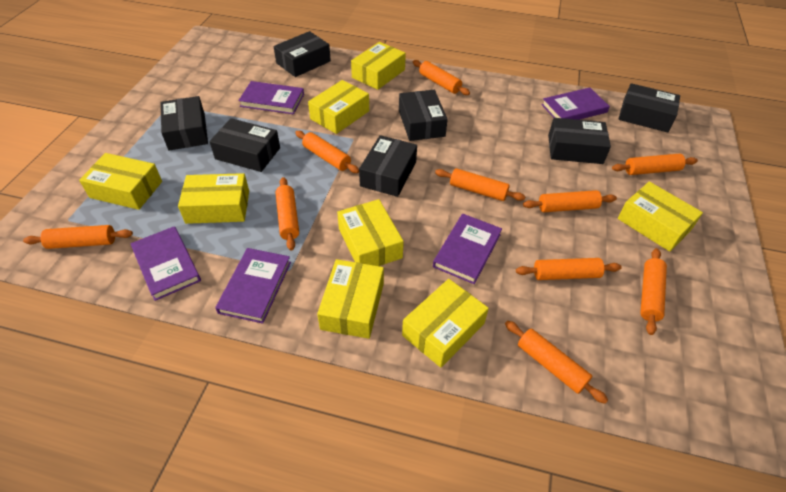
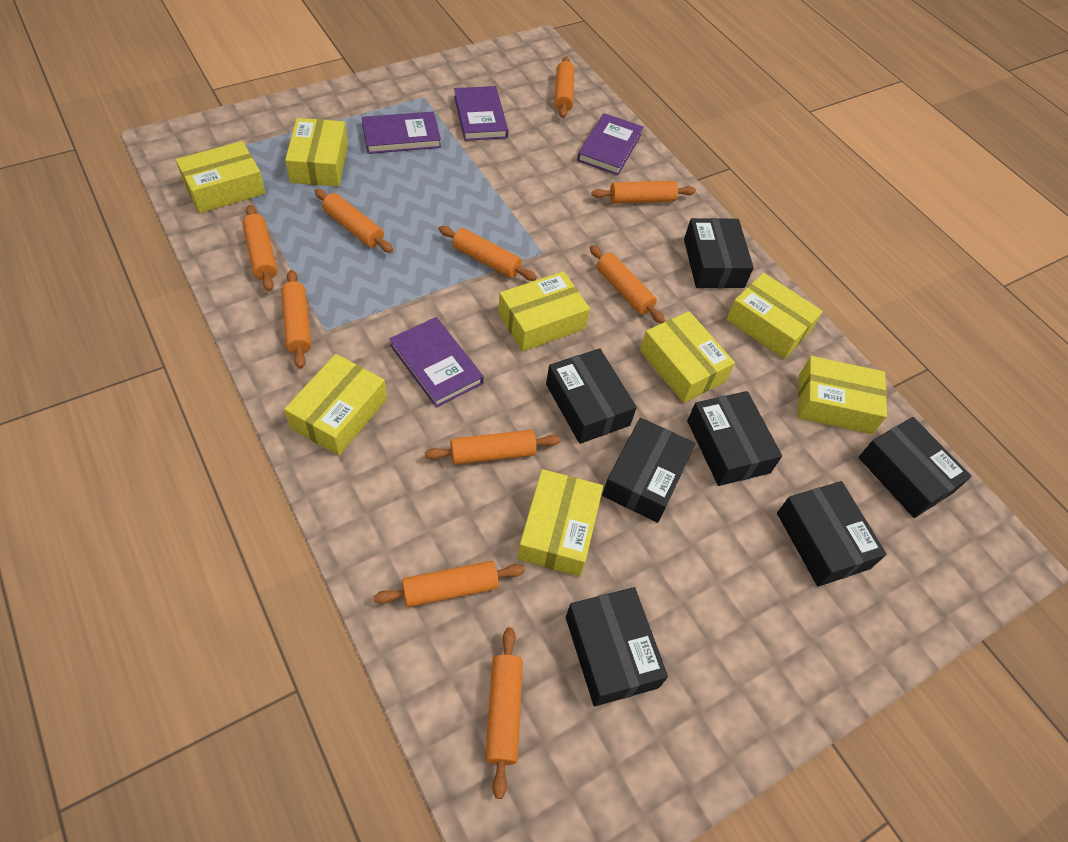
purple book: [130,226,201,301] [215,248,291,324] [238,81,304,114] [433,214,502,284] [541,87,610,120] = 5 -> [362,112,441,154] [390,317,484,408] [454,86,508,141] [577,113,643,175] = 4

